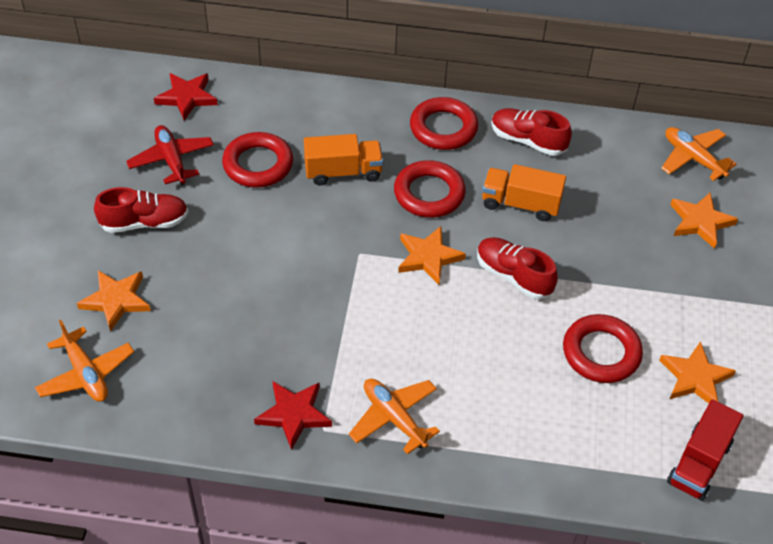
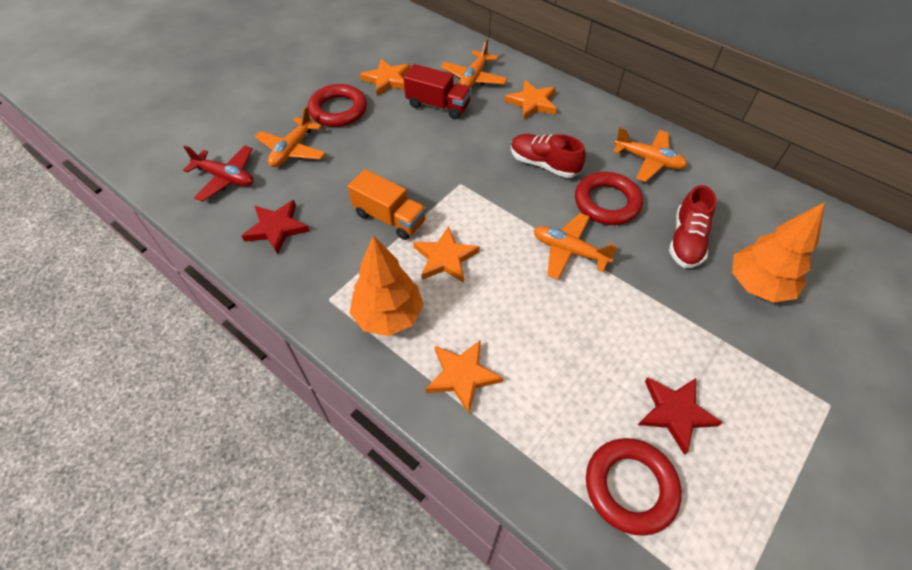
orange plane: [35,320,134,402] [349,379,440,454] [661,127,737,181] = 3 -> [255,106,326,167] [441,39,508,88] [534,213,618,280] [613,127,687,182] = 4
orange tree: none = 0 -> [350,236,424,336] [732,202,825,303] = 2
orange truck: [304,134,383,186] [482,164,566,221] = 2 -> [348,169,426,240] = 1
red ring: [222,132,293,188] [394,160,466,218] [410,97,478,150] [563,314,643,383] = 4 -> [308,84,367,127] [575,172,643,225] [586,438,682,536] = 3
red shoe: [94,187,188,233] [477,237,558,299] [491,108,572,156] = 3 -> [511,134,586,178] [669,185,717,268] = 2

